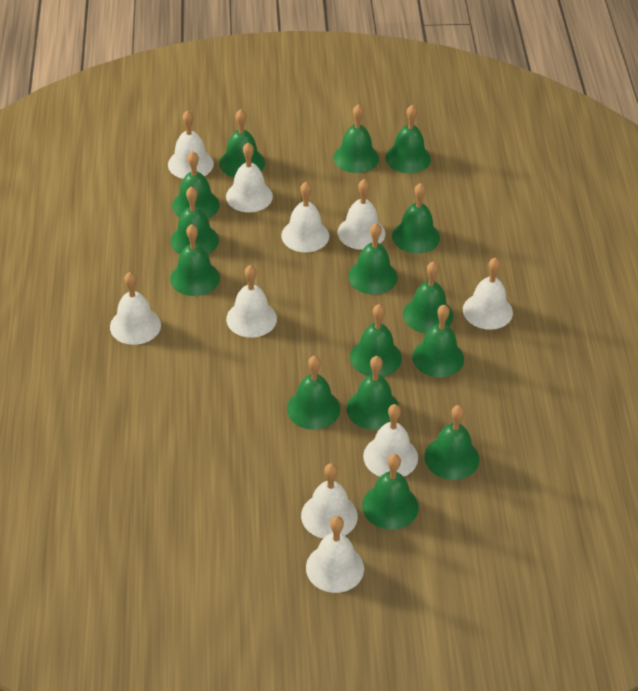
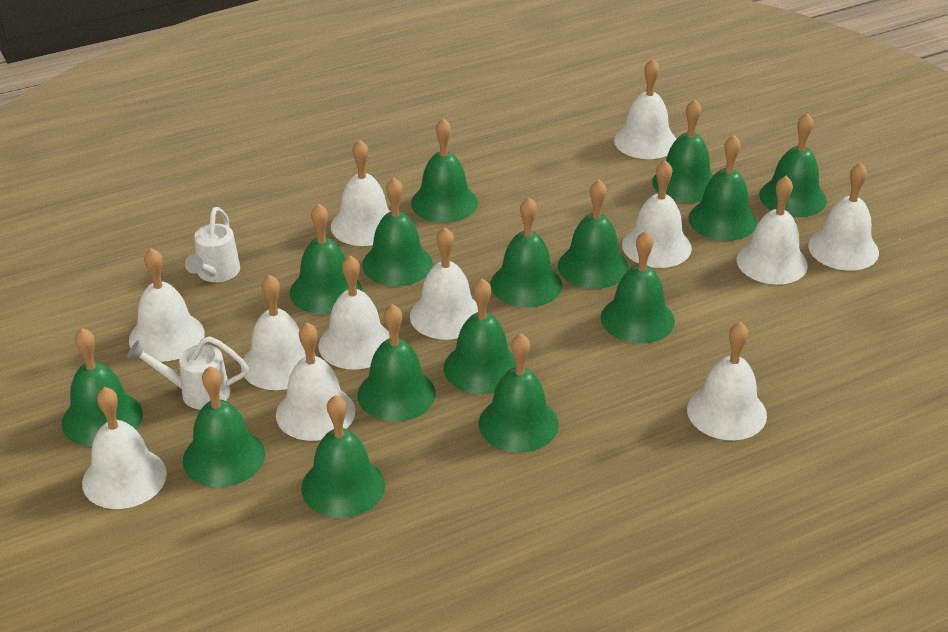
white bell: [110,272,161,345] [168,110,214,179] [226,143,273,212] [226,265,277,338] [281,182,329,252] [301,463,358,539] [306,516,364,593] [338,179,385,250] [363,404,418,477] [463,257,513,330] = 10 -> [82,387,167,509] [129,248,205,362] [241,275,316,390] [276,322,355,441] [318,255,390,370] [331,140,391,246] [410,227,478,340] [614,59,676,159] [622,160,692,268] [687,322,767,440] [737,176,808,285] [808,163,879,271] = 12
white watering can: none = 0 -> [127,336,249,410] [185,207,240,282] = 2

